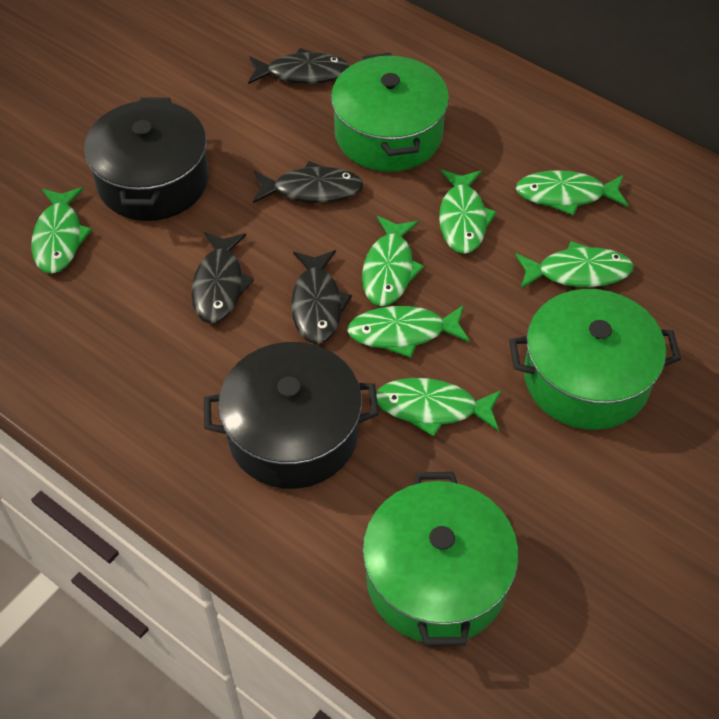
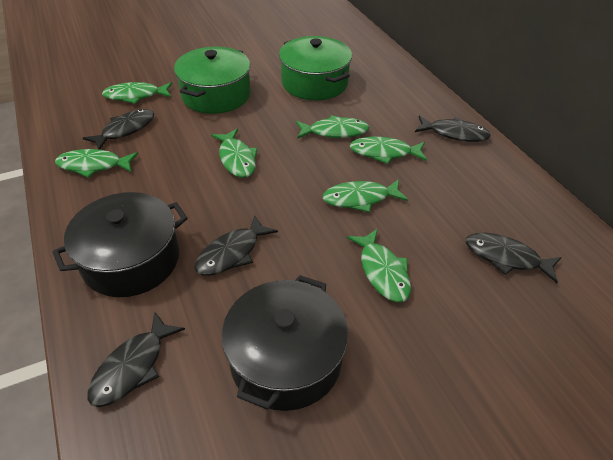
black fish: [191,232,254,323] [248,48,349,84] [253,161,363,203] [291,250,352,344] = 4 -> [83,109,154,150] [88,312,185,407] [194,215,278,276] [415,115,491,142] [466,233,562,283] = 5
green pot: [331,53,449,172] [362,472,518,646] [509,289,681,430] = 3 -> [174,46,251,114] [279,36,352,100] = 2

